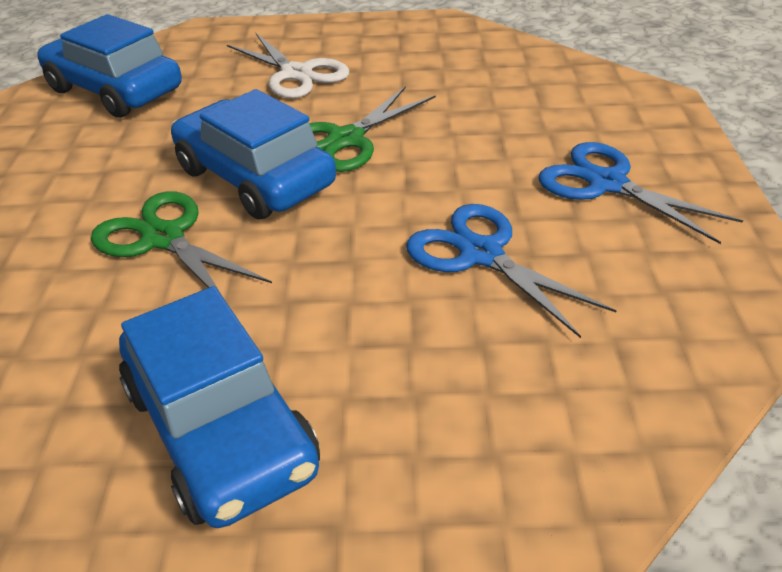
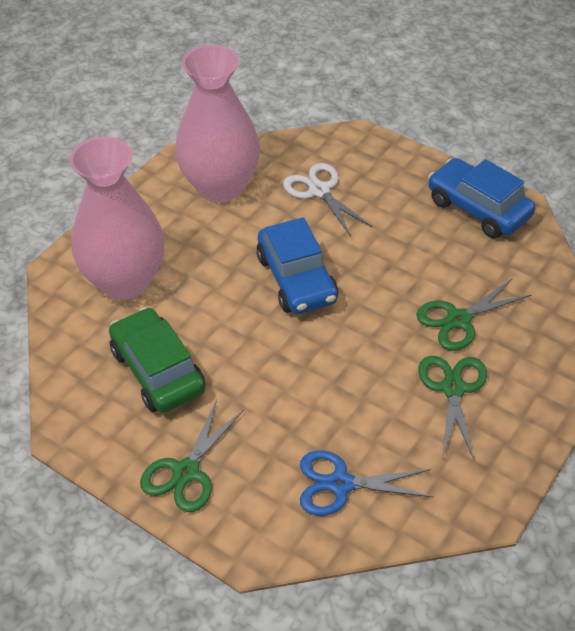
blue car: [37,14,182,118] [119,286,320,528] [171,89,336,220] = 3 -> [256,217,338,314] [428,158,535,238] = 2
blue scissors: [406,204,617,338] [538,142,743,244] = 2 -> [300,451,434,516] = 1
green car: none = 0 -> [109,307,205,413] = 1
green scissors: [91,191,272,297] [309,86,436,172] = 2 -> [140,400,244,512] [416,278,531,351] [418,356,487,461] = 3
pink vase: none = 0 -> [70,137,165,300] [175,45,260,202] = 2

